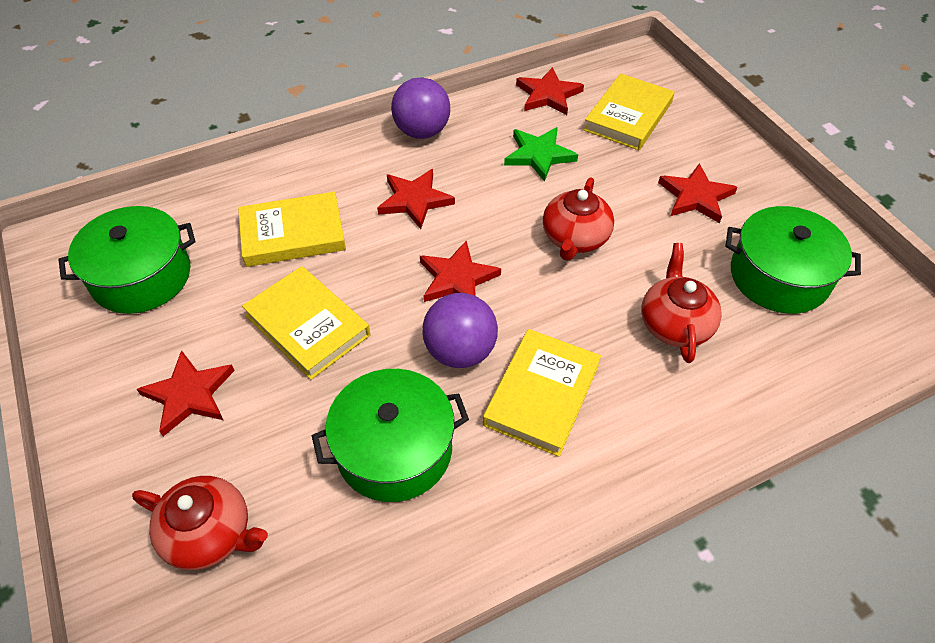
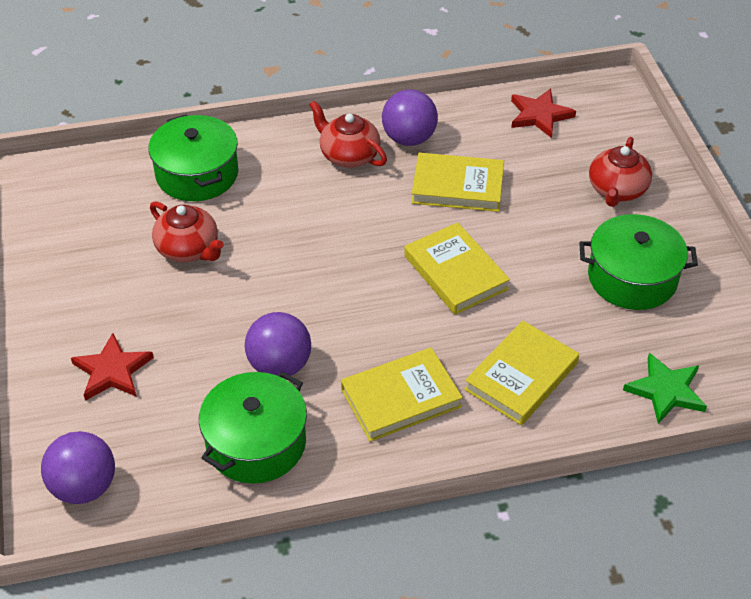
purple ball: [391,77,450,139] [422,293,498,368] = 2 -> [41,431,115,504] [245,312,311,378] [382,89,438,146] = 3
red star: [137,350,235,436] [377,169,455,229] [420,241,501,302] [516,67,584,115] [658,163,738,223] = 5 -> [71,333,154,401] [511,88,576,138] = 2

